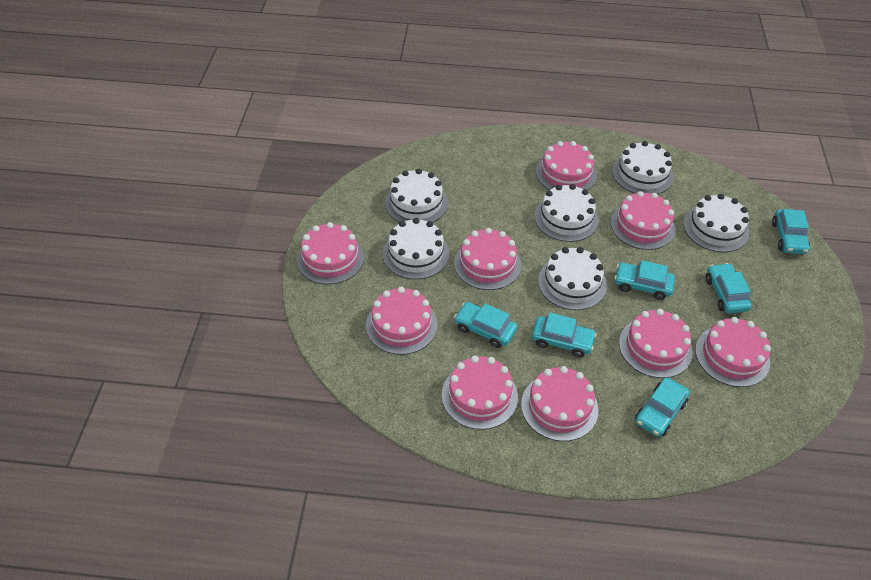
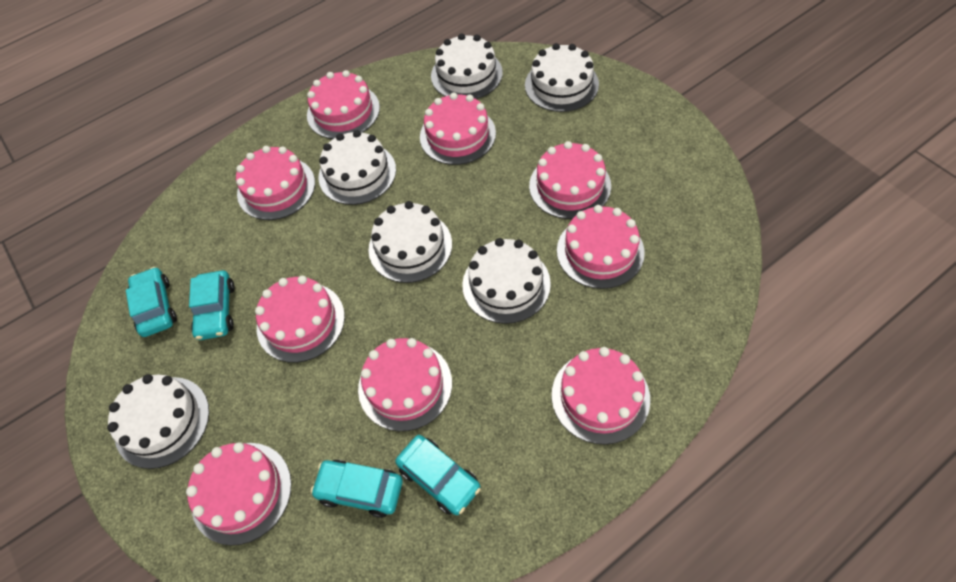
turquoise car: [454,302,518,348] [532,312,597,358] [614,260,675,300] [635,377,690,437] [706,263,752,313] [772,209,810,254] = 6 -> [126,267,177,337] [189,270,235,340] [311,460,403,518] [395,435,481,515] = 4

